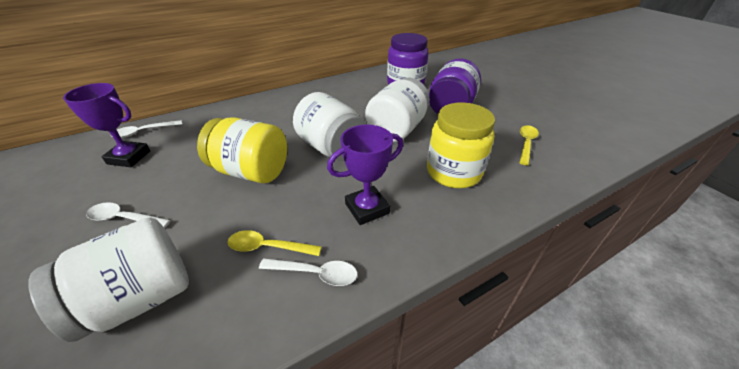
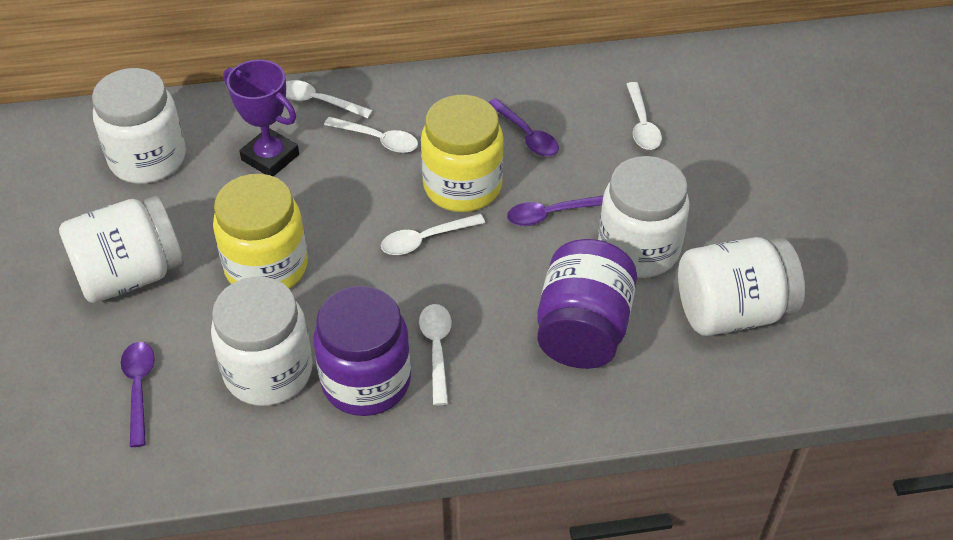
purple spoon: none = 0 -> [121,342,155,447] [488,98,559,157] [507,196,603,226] = 3
purple trophy: [63,83,150,167] [327,124,403,225] = 2 -> [223,60,299,176] = 1
white jar: [29,217,189,342] [293,92,366,161] [365,78,430,142] = 3 -> [59,196,184,303] [92,68,186,184] [211,277,313,406] [598,156,690,278] [678,237,805,336] = 5
white spoon: [86,202,171,228] [110,120,182,138] [259,258,358,286] = 3 -> [286,80,373,118] [324,117,418,153] [381,214,485,255] [419,304,452,405] [626,82,662,150] = 5
yellow spoon: [227,230,322,256] [519,125,539,165] = 2 -> none = 0

